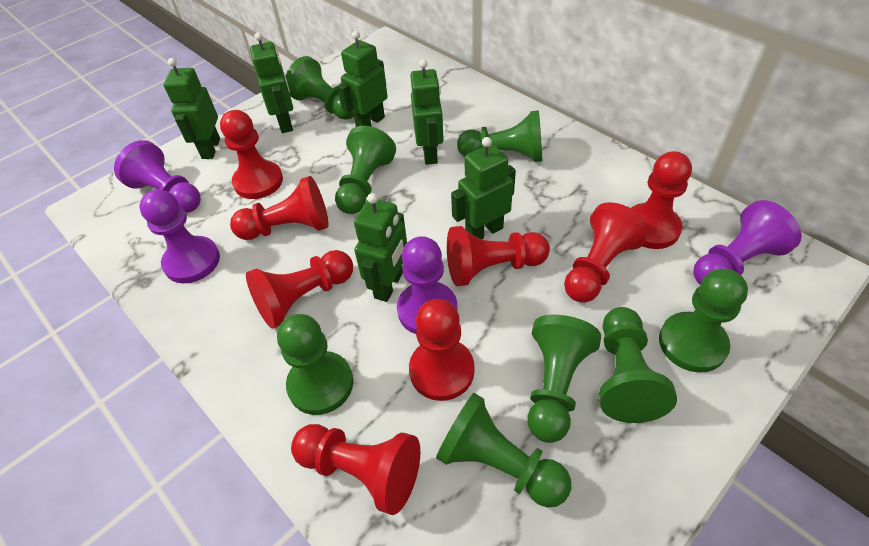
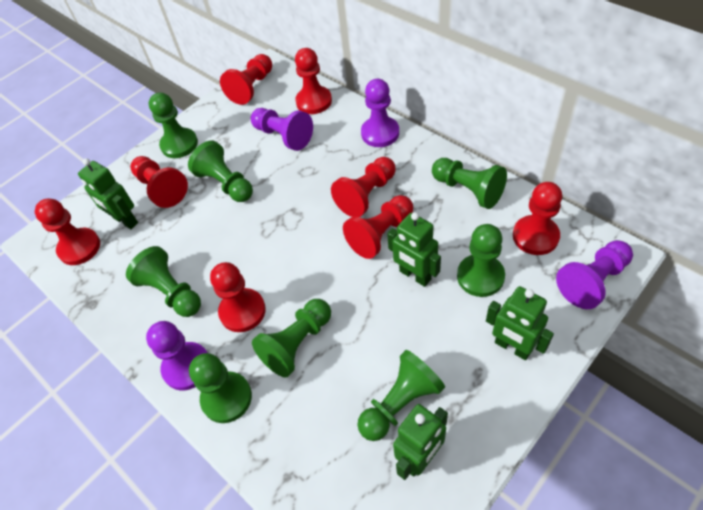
green robot: [163,58,220,159] [250,32,293,133] [337,31,388,127] [354,193,407,302] [410,59,444,165] [451,137,516,239] = 6 -> [78,158,138,229] [387,212,441,287] [393,404,448,480] [486,286,554,360] = 4

